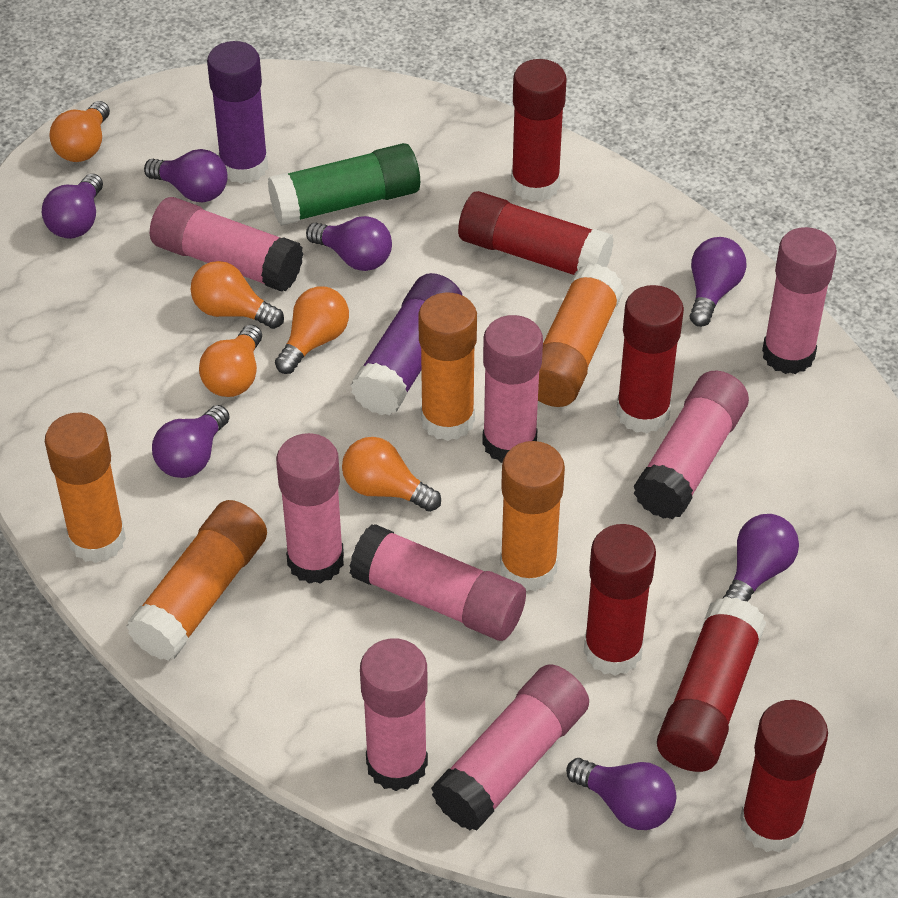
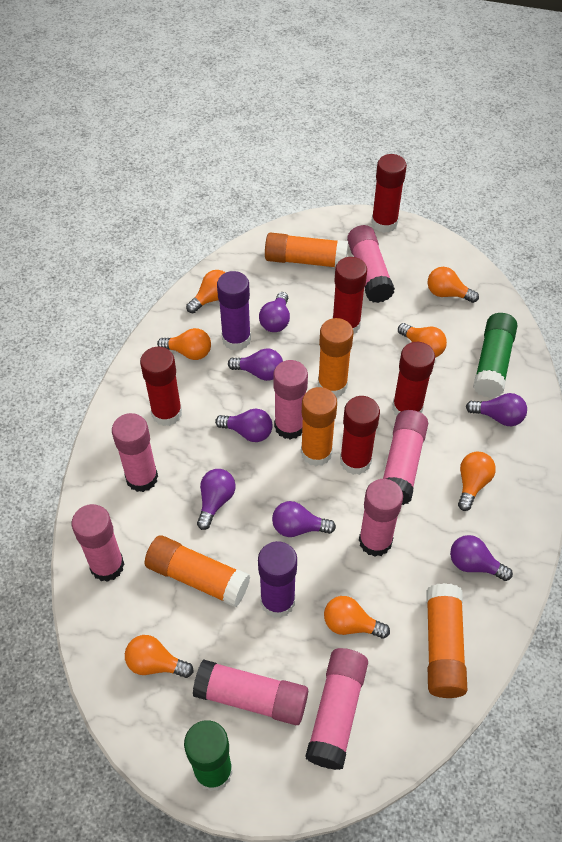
green glue stick: [268,143,420,226] = 1 -> [184,720,233,792] [473,313,517,398] = 2
orange light bulb: [49,101,110,162] [190,261,284,329] [199,325,262,397] [275,286,349,374] [342,437,441,512] = 5 -> [125,635,193,678] [157,328,211,360] [186,270,226,313] [324,596,390,639] [398,323,447,357] [427,267,479,303] [458,452,496,511] = 7
red glue stick: [458,191,614,275] [511,59,567,202] [584,524,656,676] [616,285,684,433] [657,597,766,772] [740,700,828,853] = 6 -> [140,347,182,426] [333,257,367,335] [340,396,380,475] [371,154,407,233] [392,342,435,415] = 5

